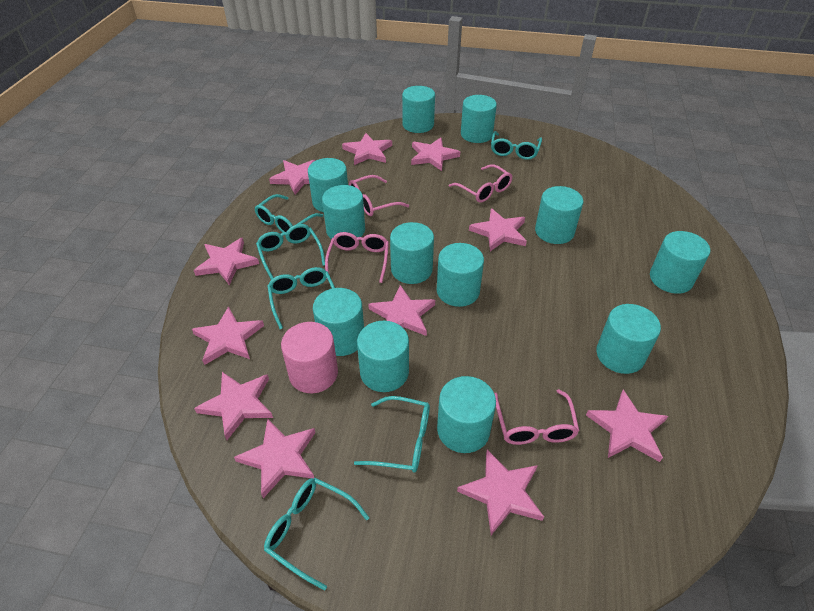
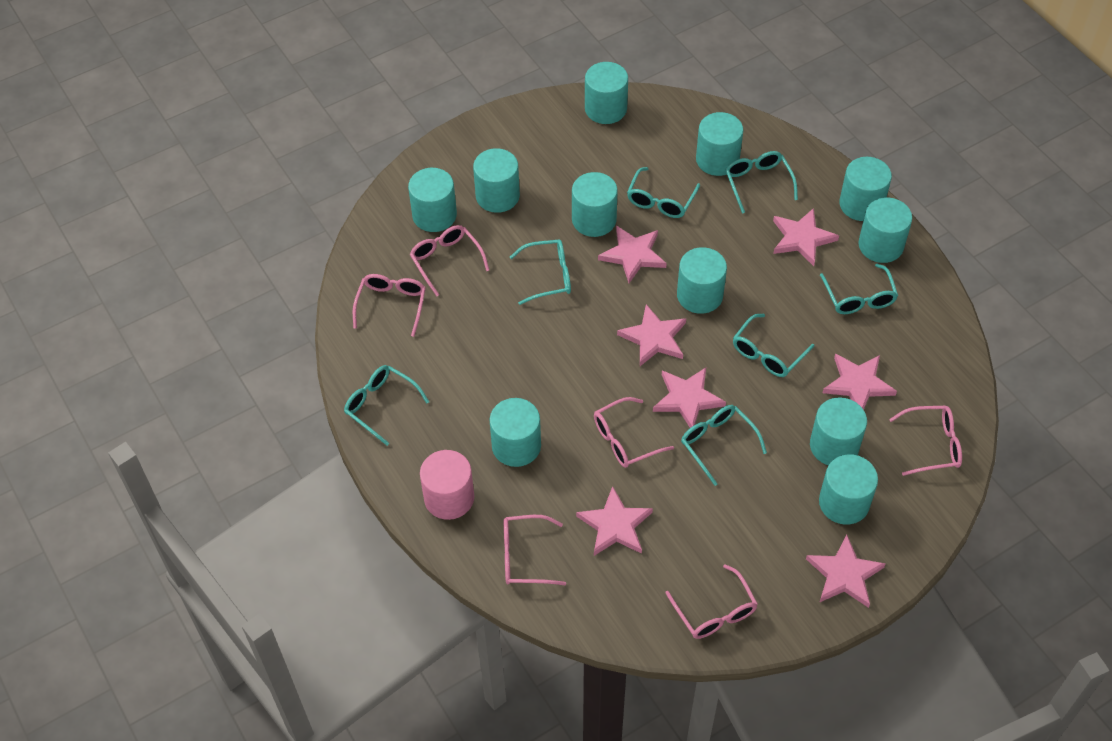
pink glasses: [325,232,389,283] [349,175,409,216] [449,164,512,203] [494,389,579,445] = 4 -> [353,274,426,337] [410,225,489,296] [504,515,566,585] [594,397,674,468] [666,564,758,639] [889,406,962,476] = 6
pink star: [192,306,264,365] [194,237,259,285] [194,372,273,440] [234,419,315,498] [269,160,315,195] [342,133,392,165] [368,285,435,336] [411,137,460,171] [457,449,544,535] [469,208,527,251] [586,390,668,462] = 11 -> [576,486,653,556] [598,226,667,283] [617,304,686,366] [653,368,726,428] [773,208,839,266] [806,535,886,608] [823,354,897,410] = 7
turquoise cylinder: [308,158,348,212] [313,288,364,356] [322,185,365,239] [357,321,409,392] [390,222,434,284] [402,86,435,133] [437,243,484,307] [437,376,496,453] [461,95,497,143] [535,186,583,244] [596,304,661,374] [650,231,710,294] = 12 -> [408,168,457,232] [473,148,520,213] [489,398,541,467] [572,172,618,237] [585,62,628,124] [677,247,727,314] [696,112,744,176] [810,397,867,465] [819,454,878,525] [839,157,892,221] [858,198,912,263] = 11
turquoise glasses: [254,194,323,233] [256,224,325,280] [264,478,369,591] [267,267,335,329] [354,396,430,472] [491,131,542,160] = 6 -> [344,365,429,446] [510,240,571,305] [627,167,700,218] [681,405,767,486] [725,151,798,214] [733,314,814,377] [820,264,898,314] = 7

